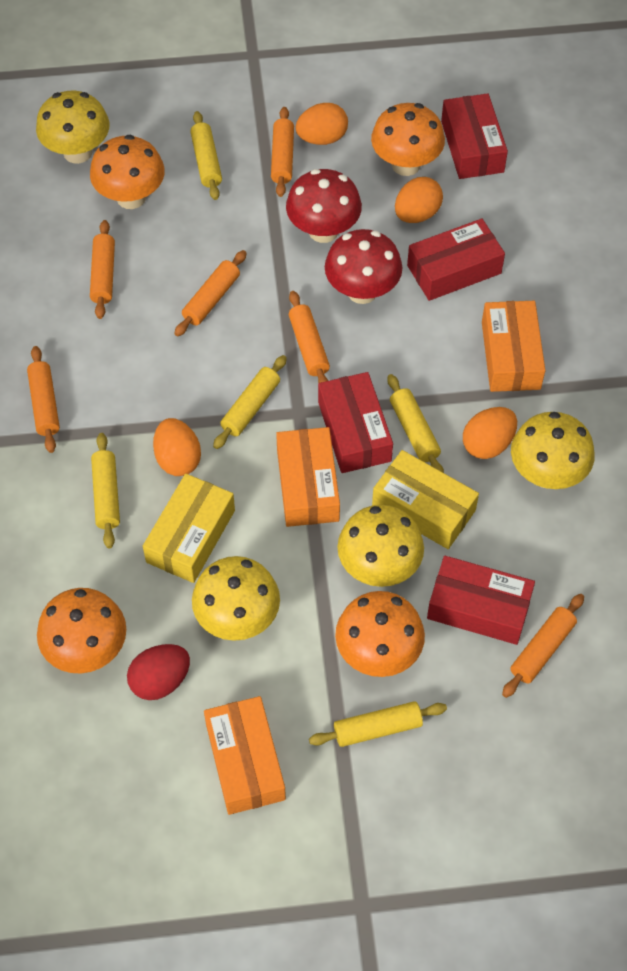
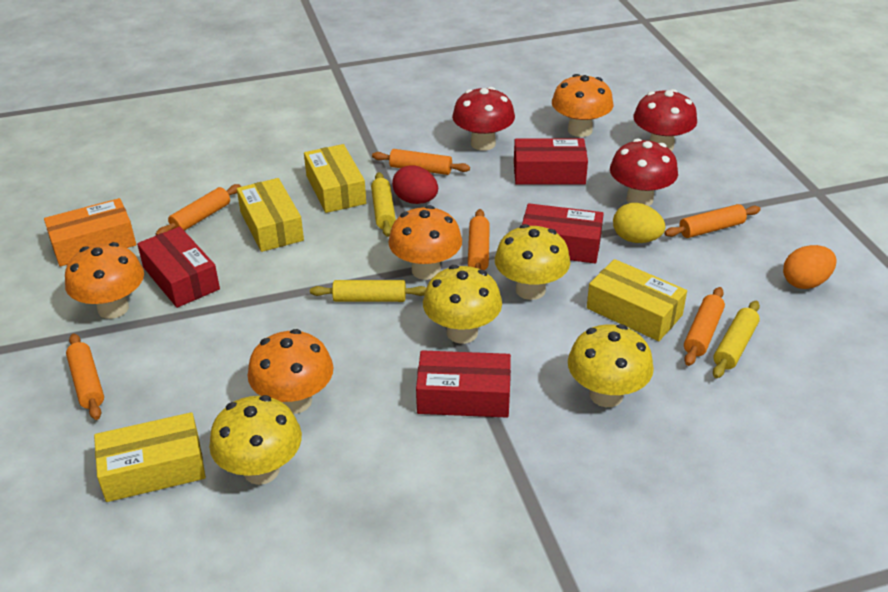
orange box: [204,696,286,815] [276,427,340,527] [482,301,546,392] = 3 -> [44,198,136,267] = 1
orange egg: [153,418,201,476] [295,103,348,145] [395,177,443,223] [463,407,517,459] = 4 -> [783,245,837,289] = 1
red mushroom: [286,169,362,243] [325,229,402,304] = 2 -> [452,87,515,151] [610,138,678,206] [634,89,697,151] = 3
yellow box: [143,474,235,583] [372,450,479,549] = 2 -> [94,412,206,502] [237,178,304,252] [304,144,366,213] [587,259,687,341] = 4
yellow egg: none = 0 -> [613,203,666,243] = 1
yellow rolling pin: [91,433,120,549] [190,111,222,200] [213,355,287,449] [309,701,447,747] [387,374,444,473] = 5 -> [310,280,426,302] [371,172,396,237] [713,301,760,378] = 3

